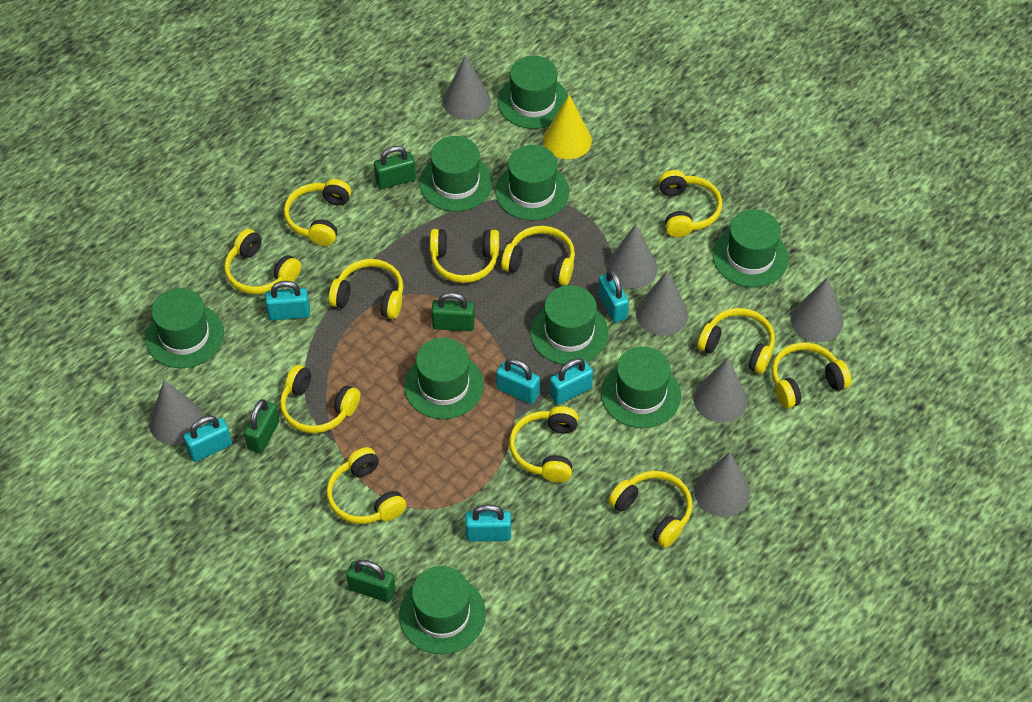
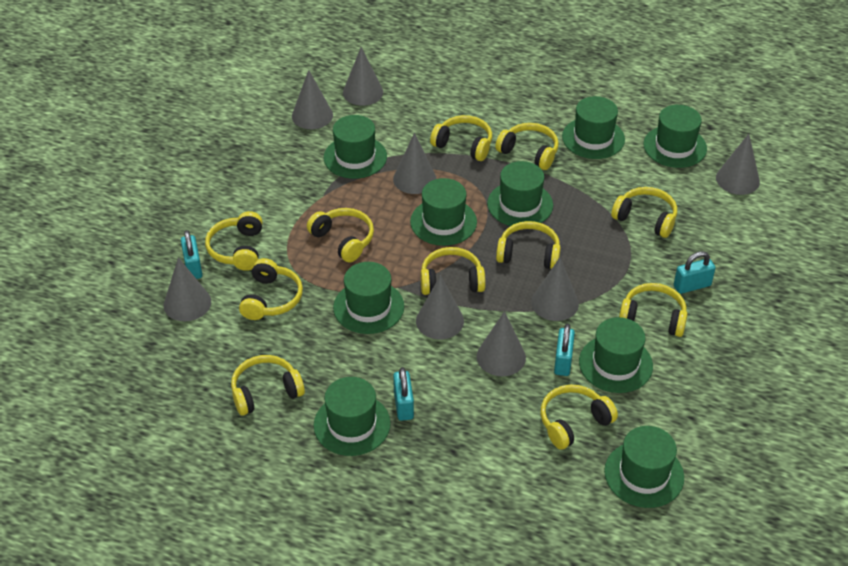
green padlock: [244,399,279,453] [346,560,396,602] [374,146,416,189] [431,292,475,331] = 4 -> none = 0
grey cone: [149,380,204,445] [443,55,491,120] [606,224,658,289] [636,271,688,336] [694,358,747,423] [694,452,750,517] [791,277,843,342] = 7 -> [164,257,211,322] [292,70,333,129] [343,47,383,106] [393,133,436,194] [416,275,464,339] [477,311,526,376] [531,257,579,321] [716,134,760,195] = 8
turquoise padlock: [183,415,232,462] [265,281,310,320] [465,504,511,541] [496,358,540,404] [550,358,593,405] [598,270,629,323] = 6 -> [181,230,203,279] [393,367,414,421] [554,324,575,376] [674,251,715,294] = 4
yellow cone: [543,95,592,159] = 1 -> none = 0
yellow headphones: [224,229,301,294] [280,365,360,433] [284,179,351,246] [326,447,406,524] [329,259,403,319] [430,229,499,283] [501,226,575,286] [509,406,578,483] [608,471,692,548] [659,170,722,237] [698,308,775,374] [772,343,851,409] = 12 -> [205,211,263,271] [231,355,305,416] [239,258,303,320] [307,208,374,263] [420,247,486,295] [430,115,492,161] [495,123,559,170] [496,221,561,269] [540,385,618,450] [611,187,677,238] [619,283,688,337] = 11

